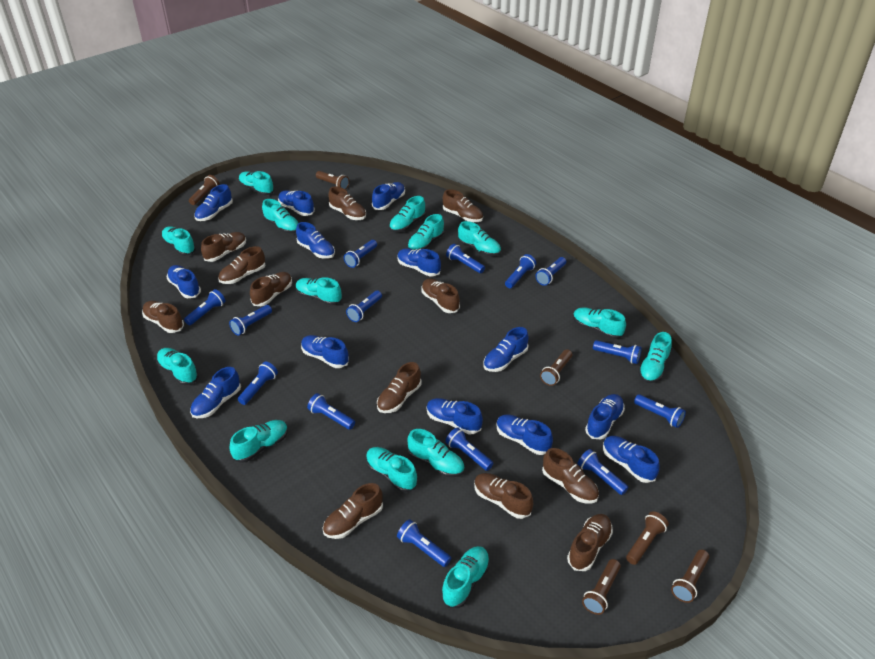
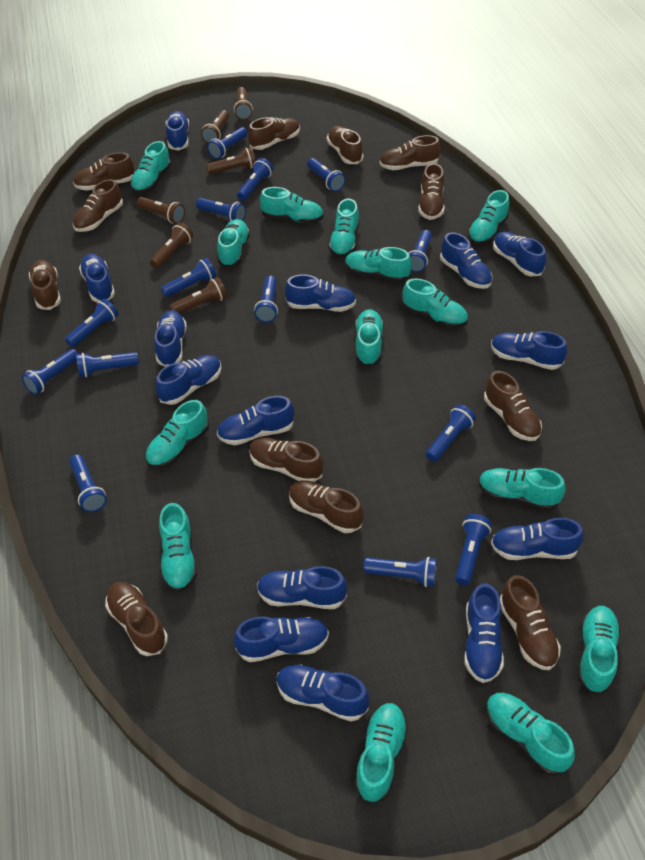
blue shoe: [167,265,201,298] [190,367,241,418] [194,184,233,221] [278,190,315,216] [296,222,335,259] [301,335,349,368] [372,182,405,210] [397,249,441,276] [427,398,483,434] [483,327,529,372] [496,414,553,455] [585,394,625,439] [603,436,660,483] = 13 -> [79,254,115,302] [154,310,187,367] [156,355,222,405] [166,111,189,151] [217,396,294,445] [234,616,329,662] [257,566,347,609] [276,665,370,722] [285,275,356,312] [440,232,493,289] [464,583,504,683] [491,331,567,370] [491,518,584,560] [493,232,546,277] = 14

